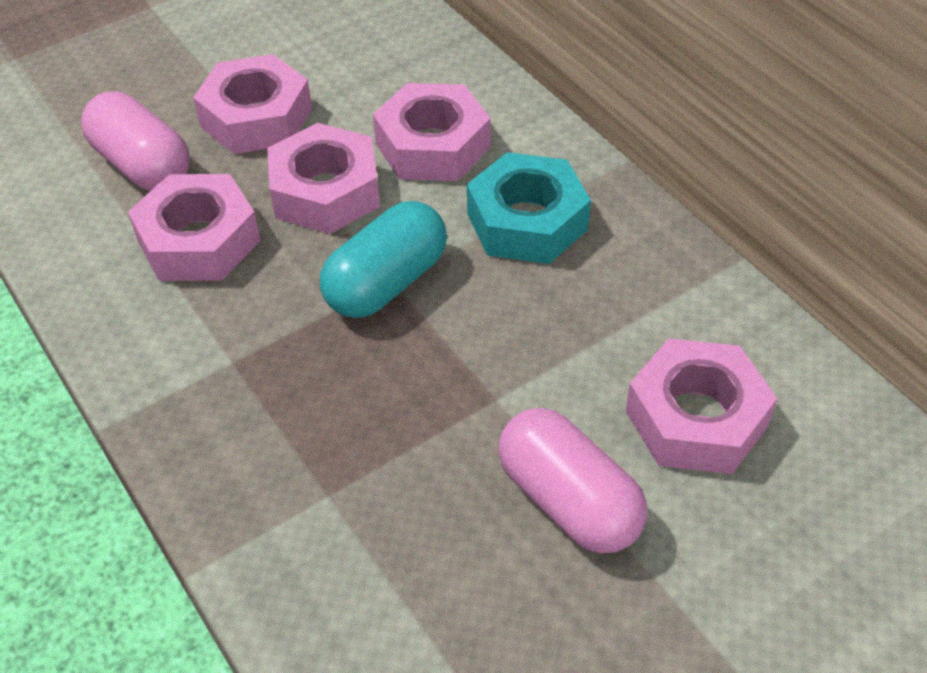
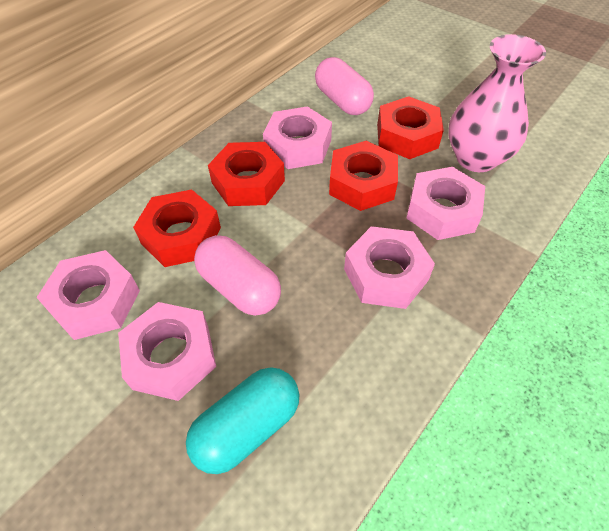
pink vase: none = 0 -> [448,34,546,172] = 1
red nut: none = 0 -> [133,190,221,267] [208,142,285,206] [329,141,398,211] [377,96,444,159] = 4
turquoise nut: [467,152,591,264] = 1 -> none = 0

